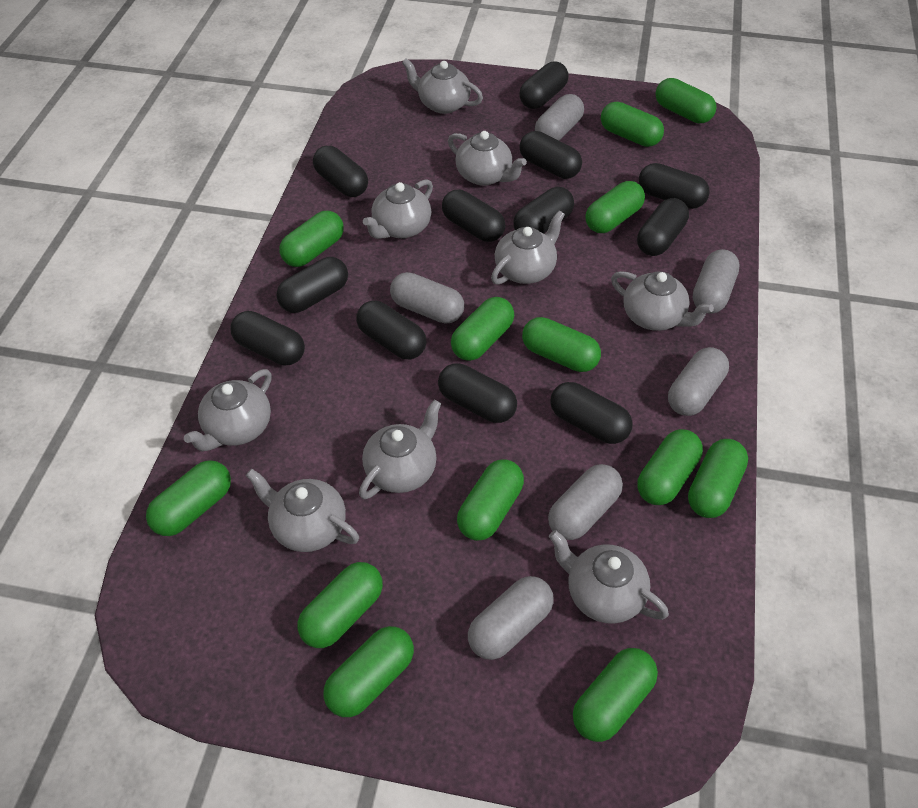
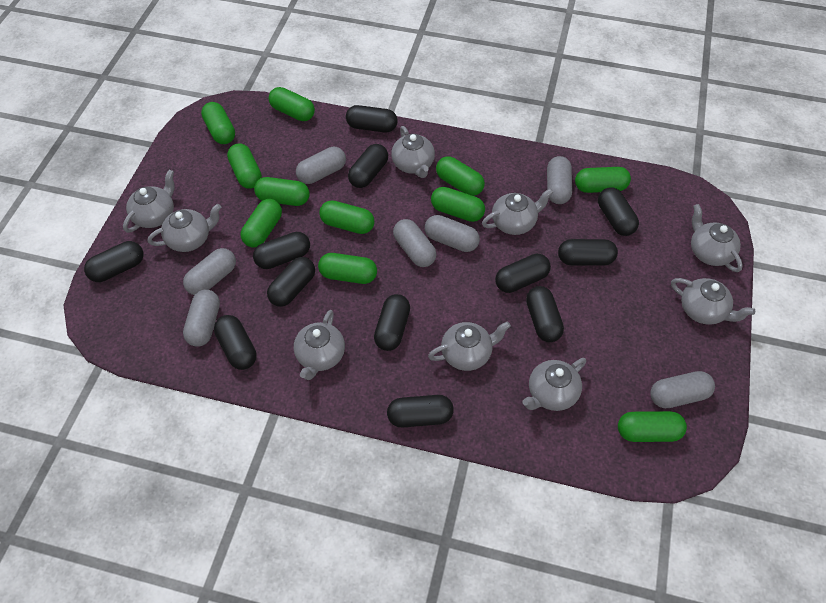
green capsule: [146,460,231,536] [279,211,344,267] [298,562,383,648] [323,626,414,717] [451,297,514,361] [457,459,524,541] [522,317,601,372] [573,648,658,742] [585,181,645,233] [601,102,664,147] [637,429,703,505] [655,78,716,123] [688,439,748,518] = 13 -> [201,102,235,144] [227,143,262,189] [241,199,282,247] [254,177,310,206] [269,87,315,121] [318,253,377,284] [319,200,375,234] [431,187,485,222] [436,156,485,196] [575,167,631,193] [618,411,687,442] = 11
grey capsule: [390,272,464,324] [468,576,554,660] [535,94,584,141] [548,464,623,540] [668,347,729,416] [693,249,740,314] = 6 -> [183,248,236,295] [183,290,220,347] [296,147,346,184] [393,219,436,267] [425,215,480,252] [547,156,572,204] [651,371,715,408] = 7

